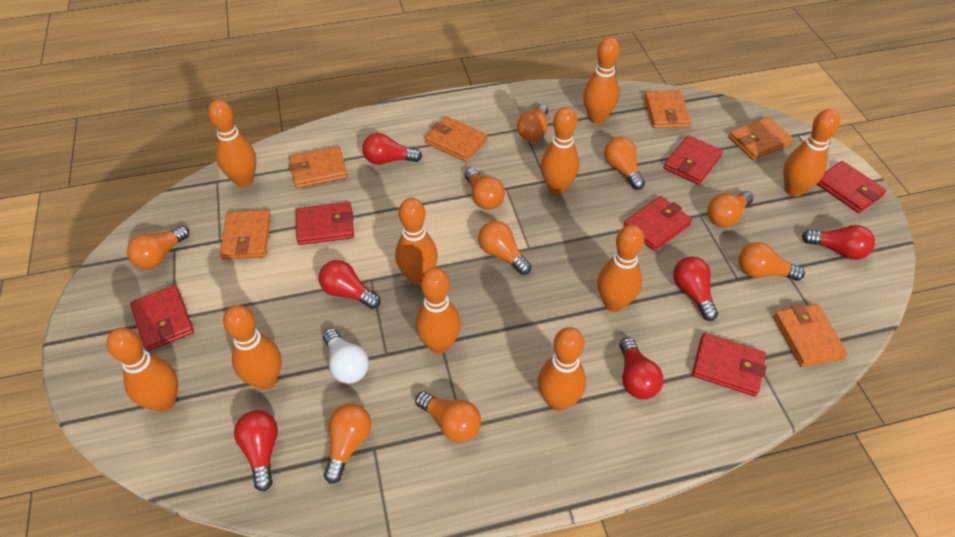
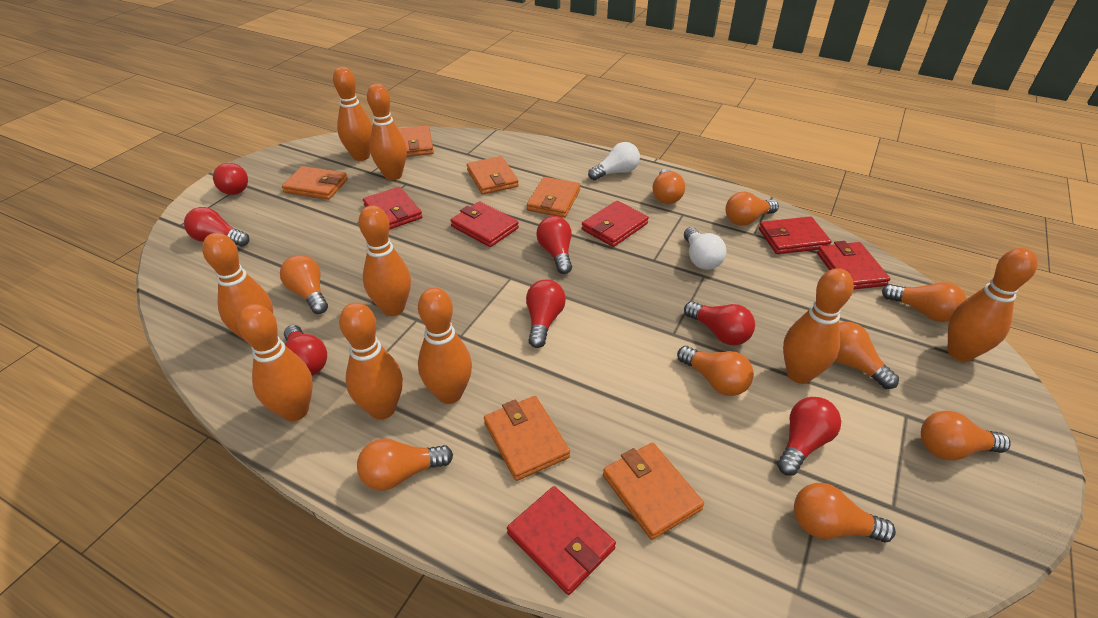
orange bowling pin: [107,328,178,412] [208,100,257,187] [223,305,282,390] [395,198,438,285] [415,268,461,354] [538,327,586,411] [541,107,579,194] [583,37,620,124] [597,225,644,312] [783,109,840,197] = 10 -> [202,233,273,343] [237,304,313,421] [333,67,372,161] [339,302,403,420] [358,205,411,316] [367,84,407,180] [418,288,472,404] [783,268,854,384] [947,248,1038,362] = 9
red light bulb: [234,410,278,491] [319,260,381,309] [362,133,422,165] [620,338,663,399] [673,256,718,321] [802,225,875,260] = 6 -> [184,207,249,247] [213,162,248,195] [284,325,327,376] [526,279,566,348] [536,216,572,274] [684,301,755,345] [777,397,841,476] = 7
white light bulb: [323,328,369,384] = 1 -> [588,142,640,180] [684,227,727,270] = 2

